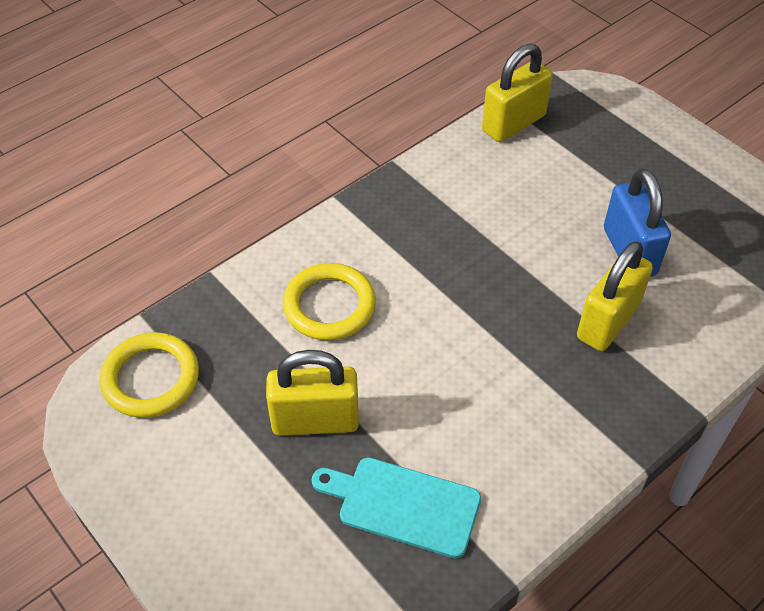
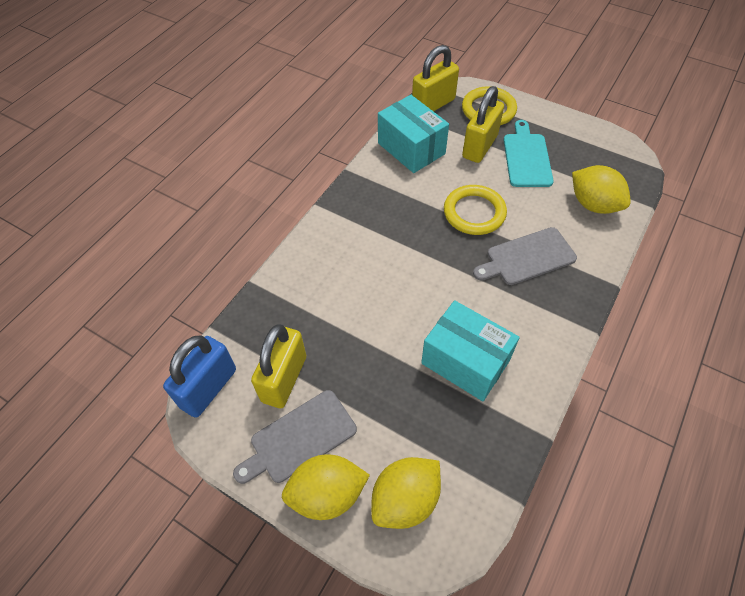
grey cutting board: none = 0 -> [233,390,357,484] [473,227,577,285] = 2
turquoise box: none = 0 -> [378,95,449,173] [421,300,519,401] = 2
yellow lemon: none = 0 -> [282,454,370,520] [371,457,441,529] [572,165,631,214] = 3

